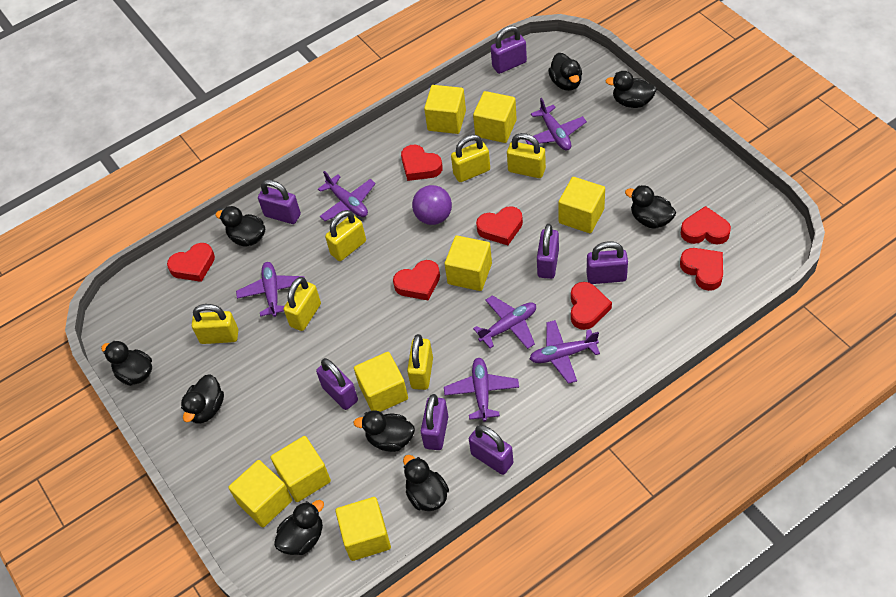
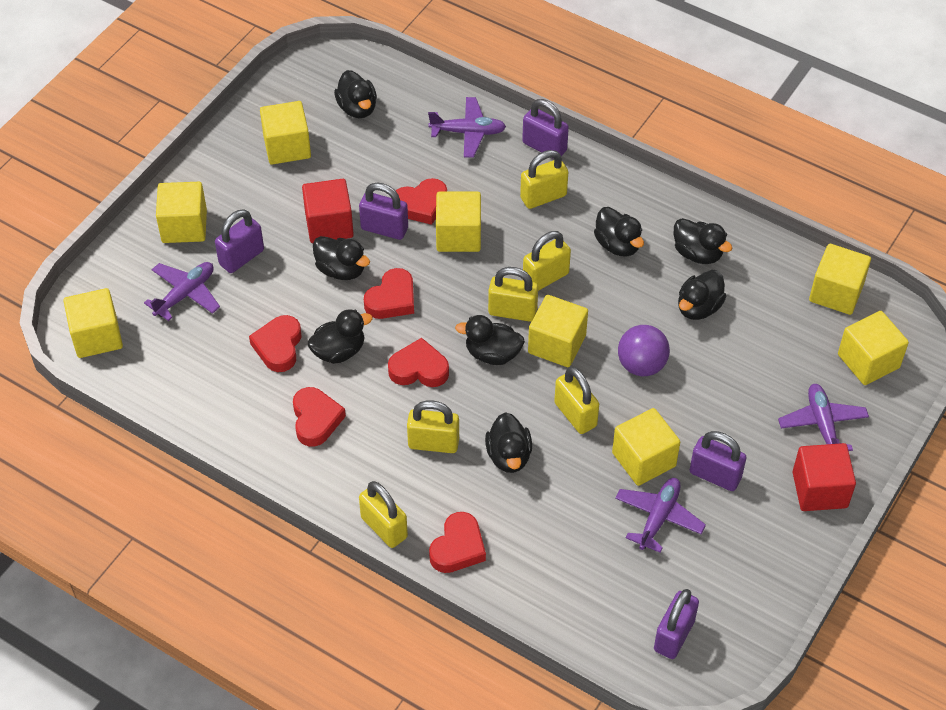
black duck: [101,341,152,386] [181,374,224,424] [215,206,265,246] [274,500,324,555] [353,410,415,452] [403,455,449,511] [548,53,582,91] [605,71,657,108] [625,185,676,229] = 9 -> [307,309,373,364] [313,236,370,280] [334,70,377,118] [455,315,525,365] [485,412,532,473] [594,207,644,256] [674,218,732,264] [678,270,727,320] = 8
purple padlock: [258,180,301,224] [316,358,358,410] [421,394,448,450] [469,425,513,475] [491,26,527,74] [537,224,559,279] [587,241,628,284] = 7 -> [215,209,264,273] [359,183,408,240] [522,99,569,159] [654,589,699,659] [690,431,746,491] = 5
purple plane: [236,262,304,317] [318,171,376,221] [444,358,519,422] [473,295,536,349] [525,98,587,151] [530,320,600,384] = 6 -> [144,262,220,321] [428,97,506,158] [615,478,706,553] [778,384,869,451] = 4
red cube: none = 0 -> [302,179,354,243] [793,443,856,511] = 2
red heart: [167,243,215,282] [393,260,440,300] [401,145,443,181] [476,206,523,245] [571,282,612,330] [680,248,723,291] [681,206,731,244] = 7 -> [249,315,301,372] [293,387,346,447] [364,268,414,319] [388,338,449,387] [396,178,447,225] [429,512,486,573] = 6

